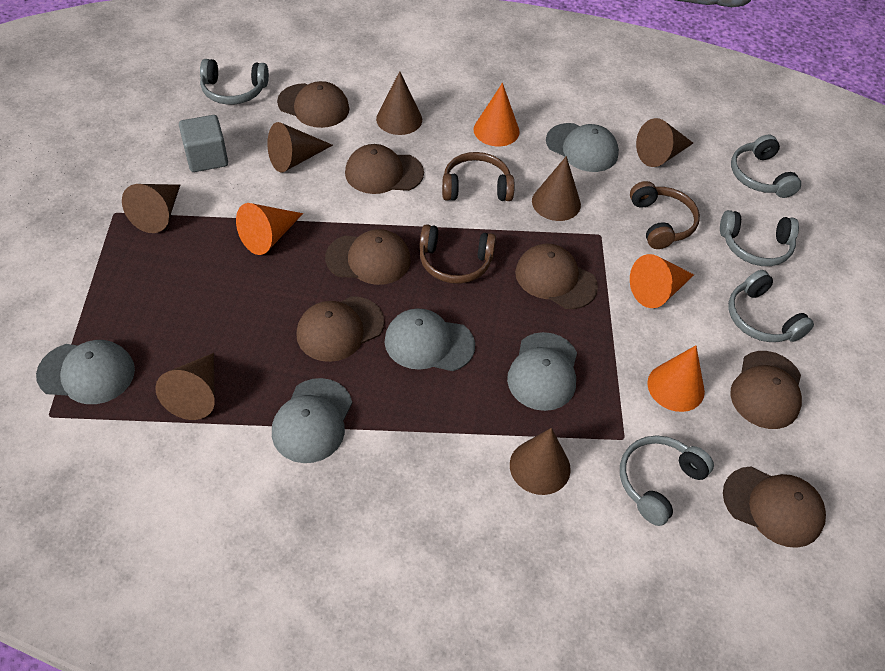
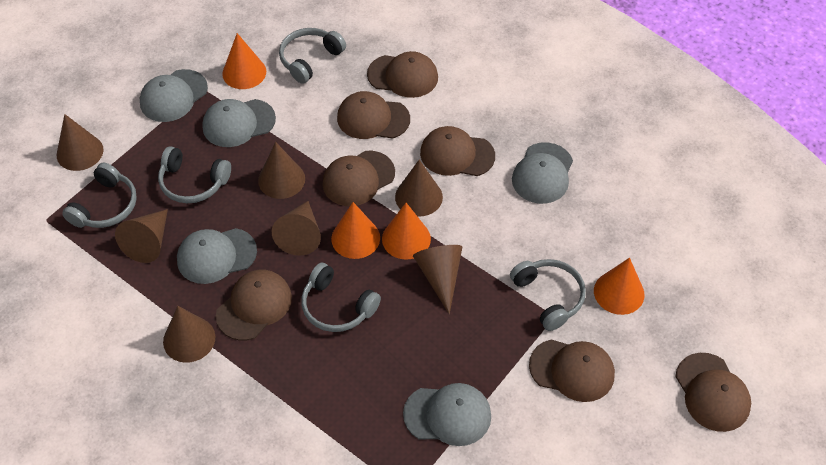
brown headphones: [419,224,496,284] [442,152,515,201] [630,181,700,249] = 3 -> none = 0
grey cube: [179,115,228,172] = 1 -> none = 0

